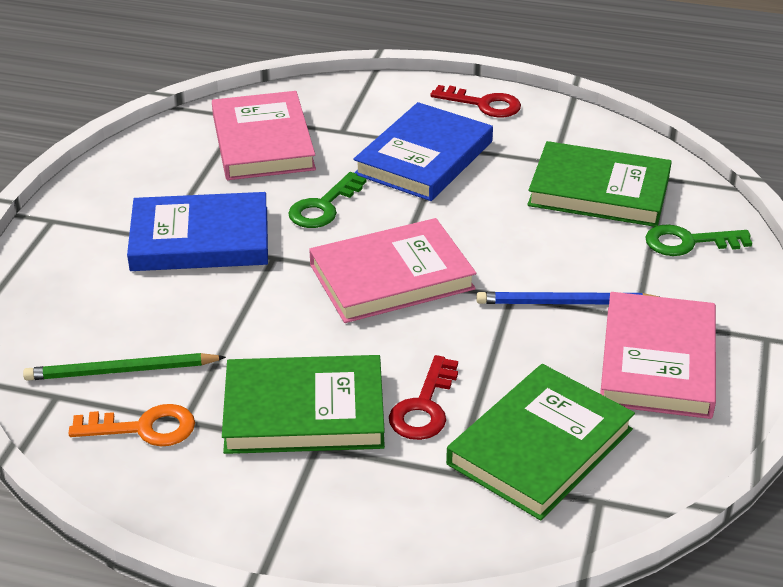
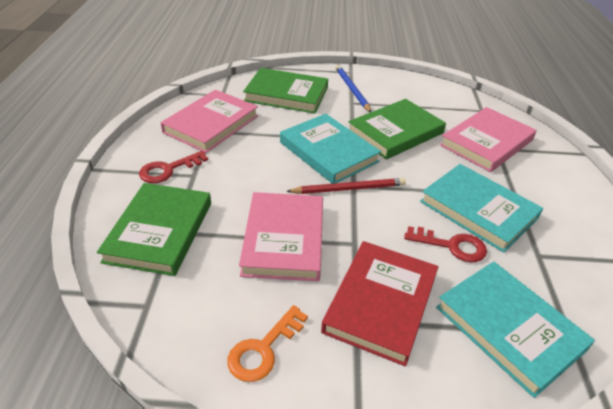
blue book: [127,192,268,271] [353,102,493,201] = 2 -> none = 0
green key: [288,172,367,228] [645,224,752,256] = 2 -> none = 0
green pencil: [23,353,226,381] = 1 -> none = 0
red book: none = 0 -> [321,241,438,366] = 1
red pencil: none = 0 -> [286,178,406,194] = 1
turquoise book: none = 0 -> [280,114,381,184] [420,164,543,253] [436,261,595,398] = 3

